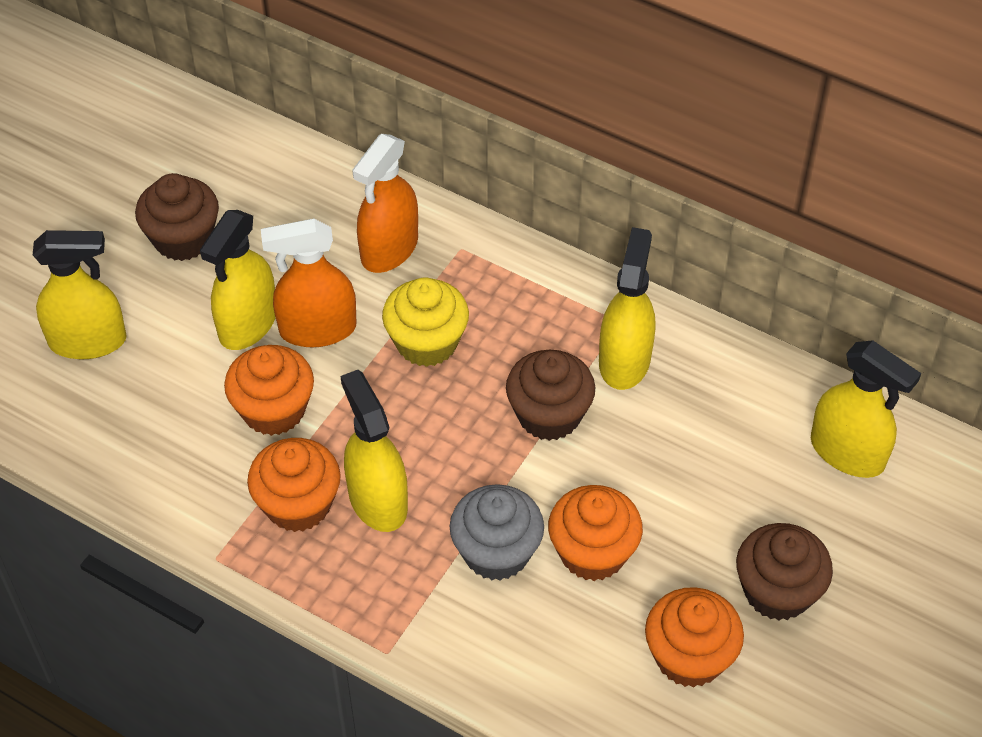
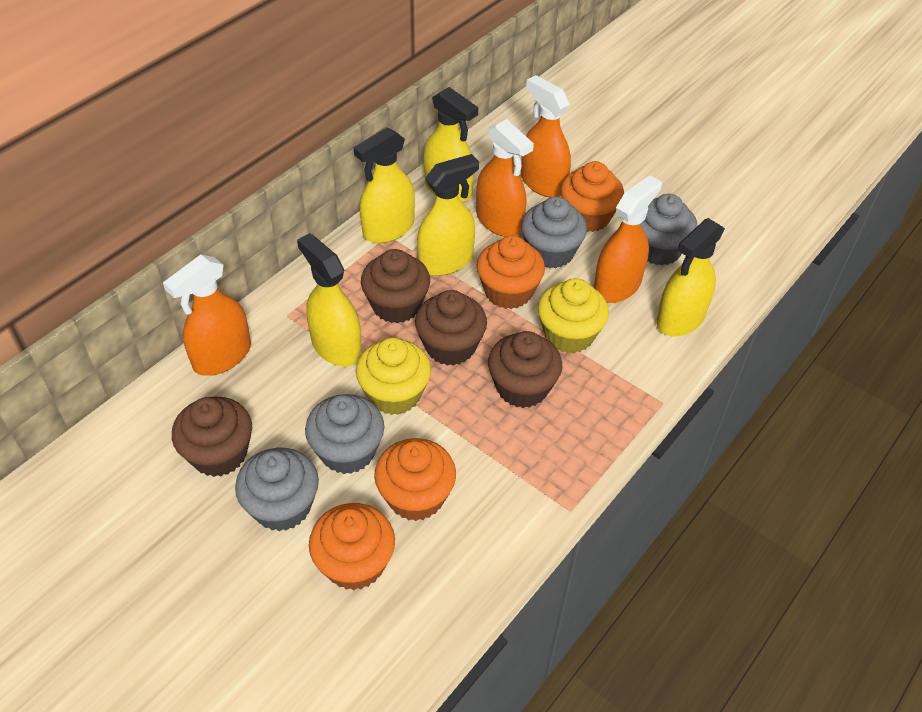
brown cupcake: [135,173,219,261] [506,350,595,441] [736,523,833,621] = 3 -> [172,397,252,477] [361,249,430,323] [415,290,487,366] [488,331,562,408] = 4
grey cupcake: [450,484,544,580] = 1 -> [235,448,319,531] [305,394,384,474] [521,196,587,268] [641,194,698,266] = 4
orange spray bottle: [261,219,357,348] [352,134,418,273] = 2 -> [163,254,251,376] [476,119,534,237] [521,75,571,198] [594,175,662,303] = 4
yellow cupcake: [382,278,469,367] = 1 -> [356,338,431,415] [538,278,609,353] = 2

